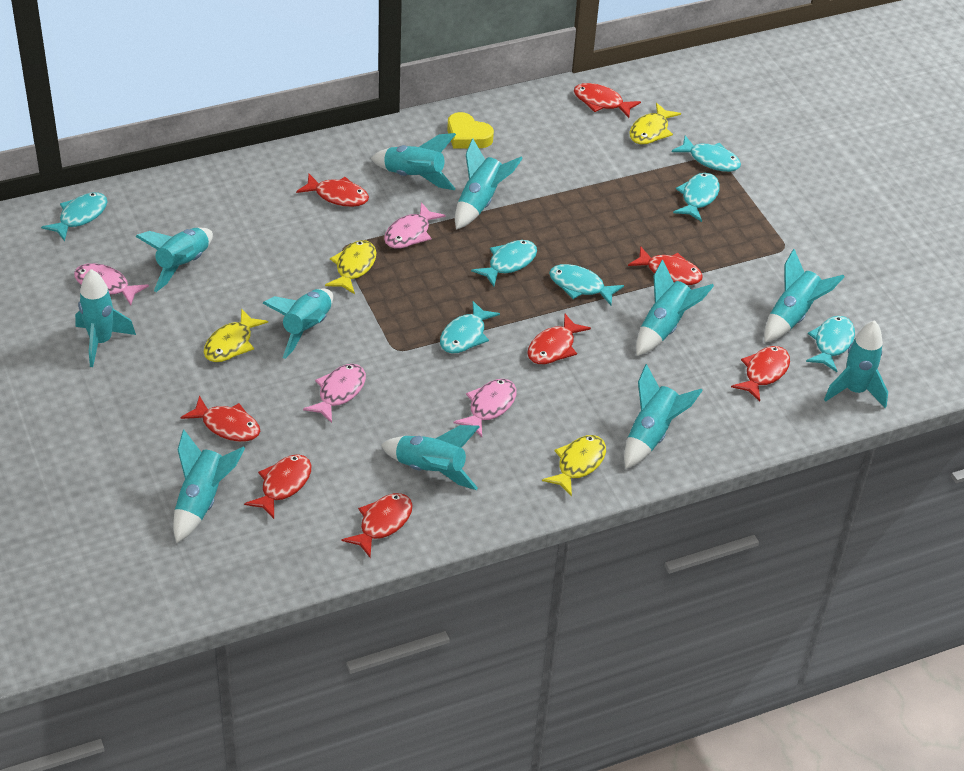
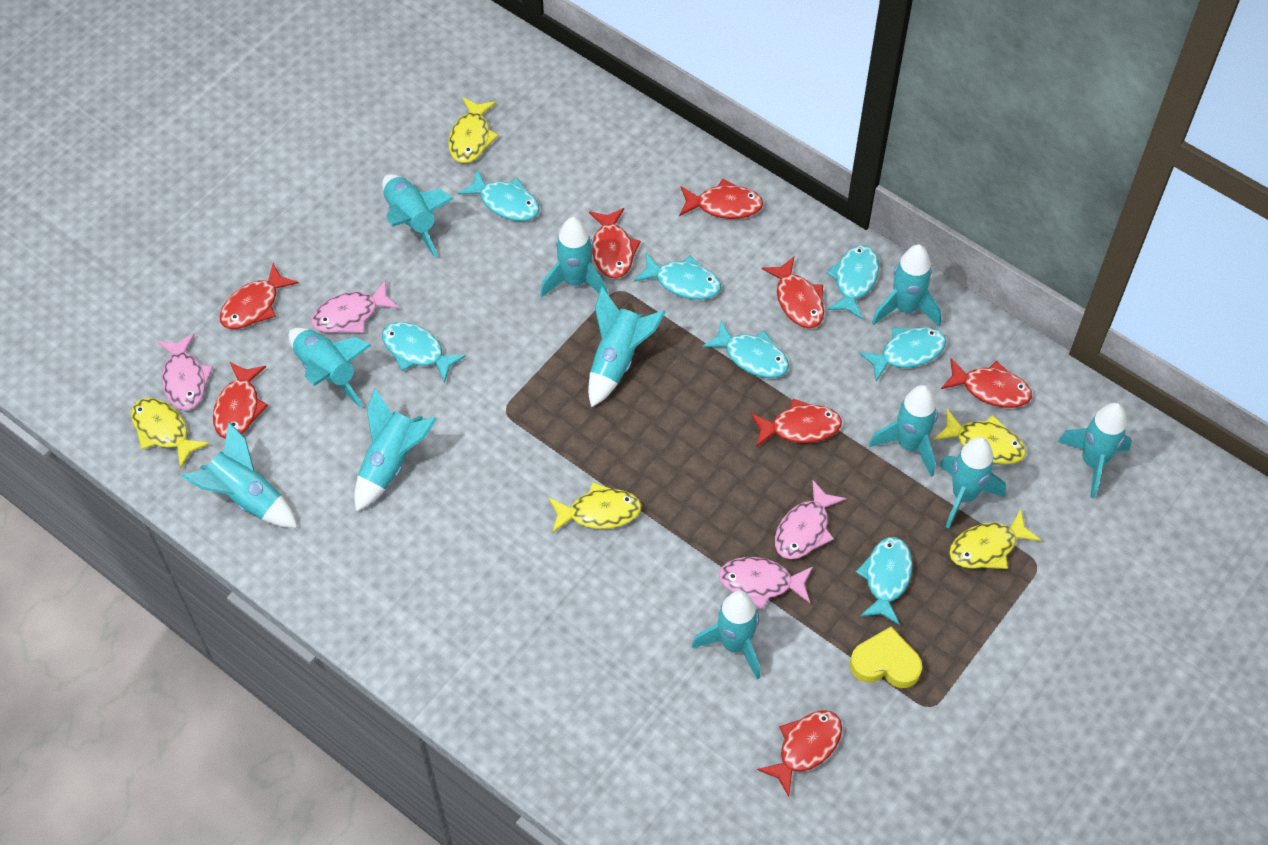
yellow fish: [204,309,268,362] [325,240,376,294] [542,435,606,497] [630,103,681,144] = 4 -> [131,398,210,469] [448,97,499,163] [549,482,641,533] [934,409,1026,464] [949,509,1041,569] = 5

